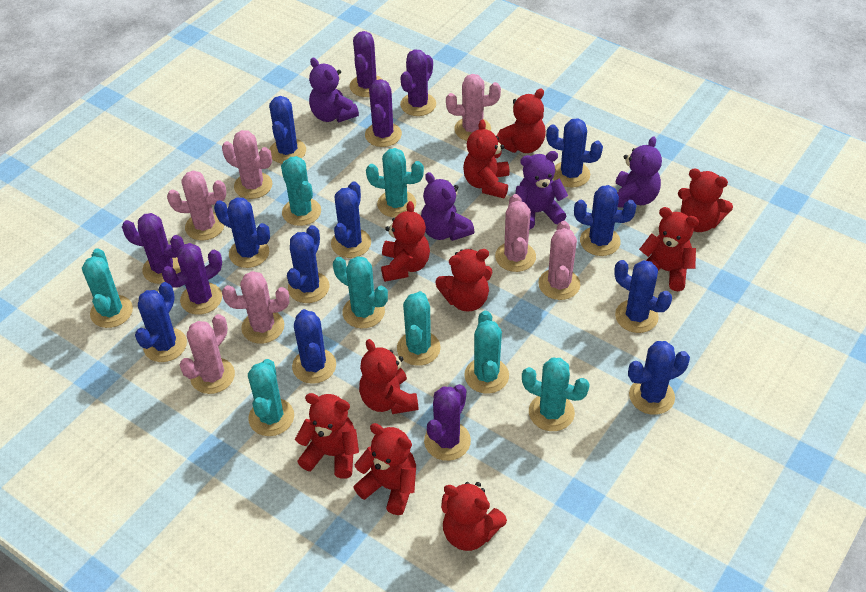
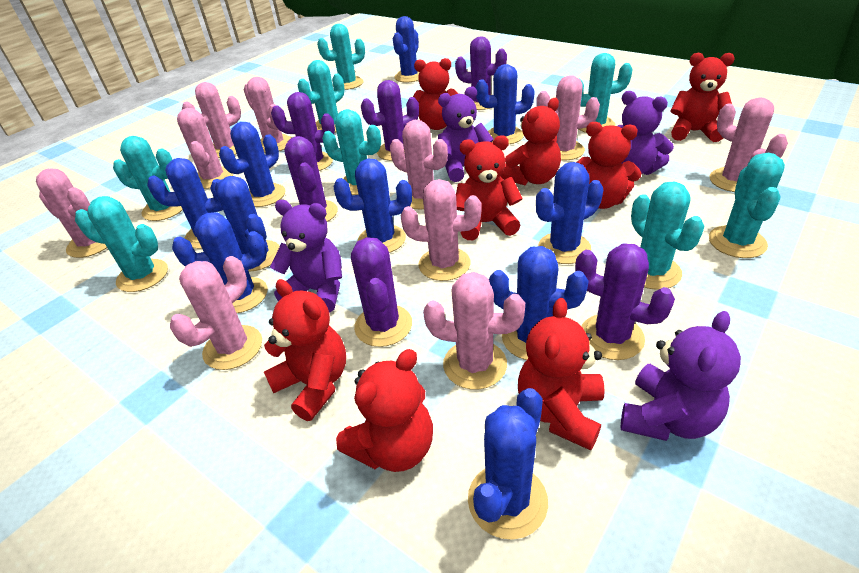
pink cactus: [167,170,226,241] [179,314,235,394] [222,130,272,199] [222,271,289,344] [446,74,501,141] [495,194,536,272] [538,221,580,300] = 7 -> [36,169,107,258] [170,256,262,370] [177,108,233,189] [182,82,241,158] [244,77,291,153] [390,120,448,209] [401,179,482,281] [423,272,525,390] [536,75,600,160] [710,97,788,192] = 10
red teddy bear: [295,393,359,479] [354,423,416,515] [359,339,419,414] [381,201,430,282] [435,249,493,312] [441,482,507,551] [463,119,510,198] [497,89,546,153] [639,207,699,291] [678,168,733,232] = 10 -> [264,279,346,421] [336,349,433,472] [413,58,459,130] [456,135,523,240] [500,98,561,185] [518,298,605,450] [576,122,642,209] [670,52,735,142] = 8

